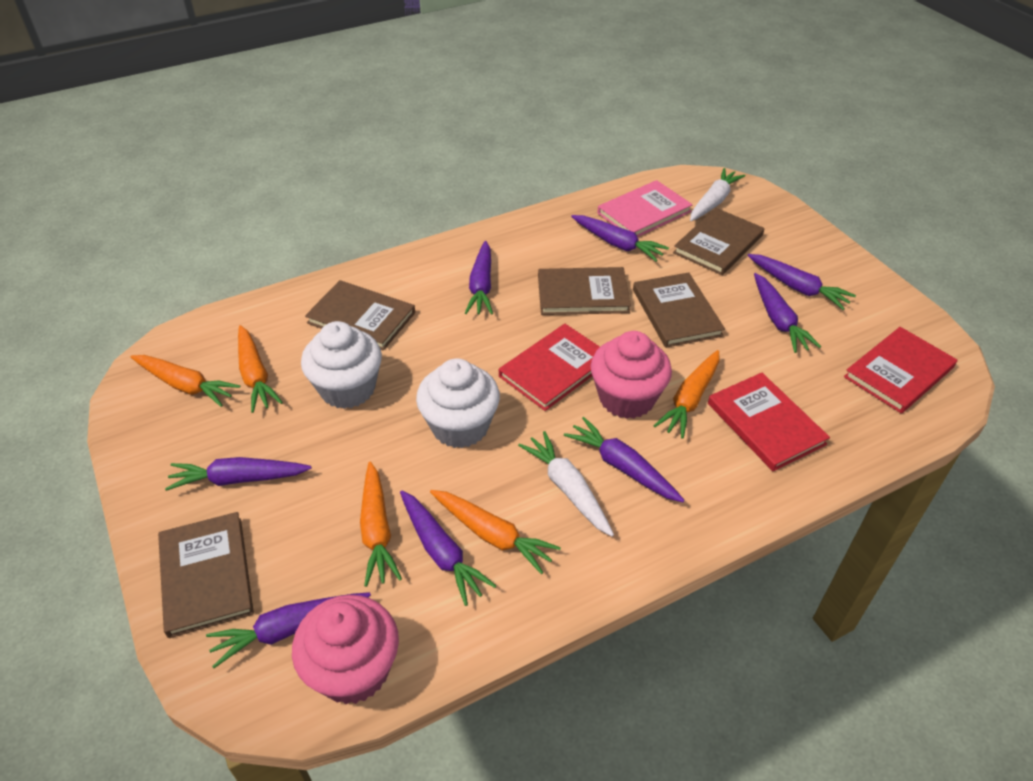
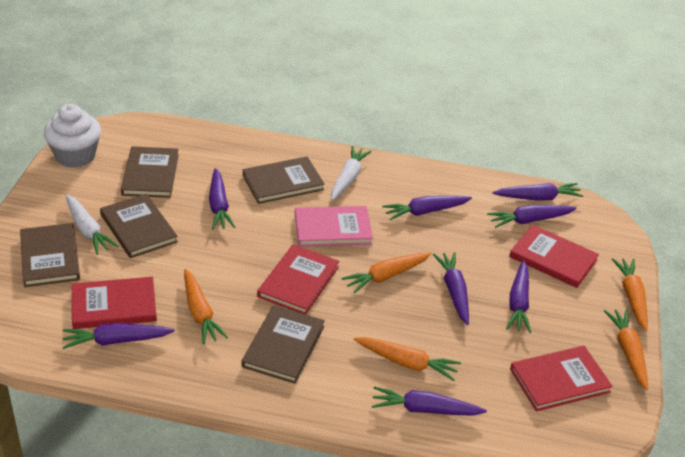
pink cupcake: [292,595,399,704] [591,331,672,419] = 2 -> none = 0
red book: [499,324,600,411] [708,373,830,471] [844,327,957,414] = 3 -> [72,277,157,329] [257,244,339,314] [509,225,599,288] [510,346,613,412] = 4
white cupcake: [301,321,382,409] [416,358,500,448] = 2 -> [44,104,101,168] = 1

